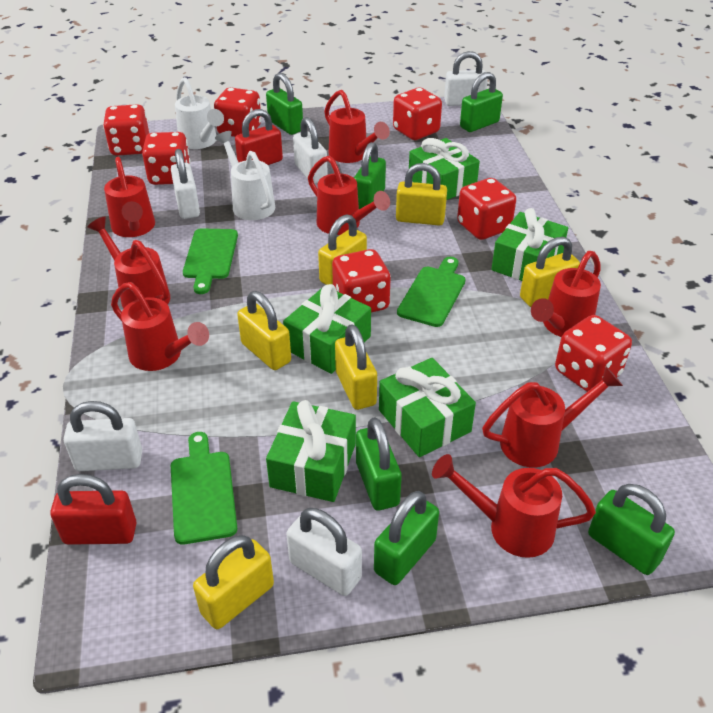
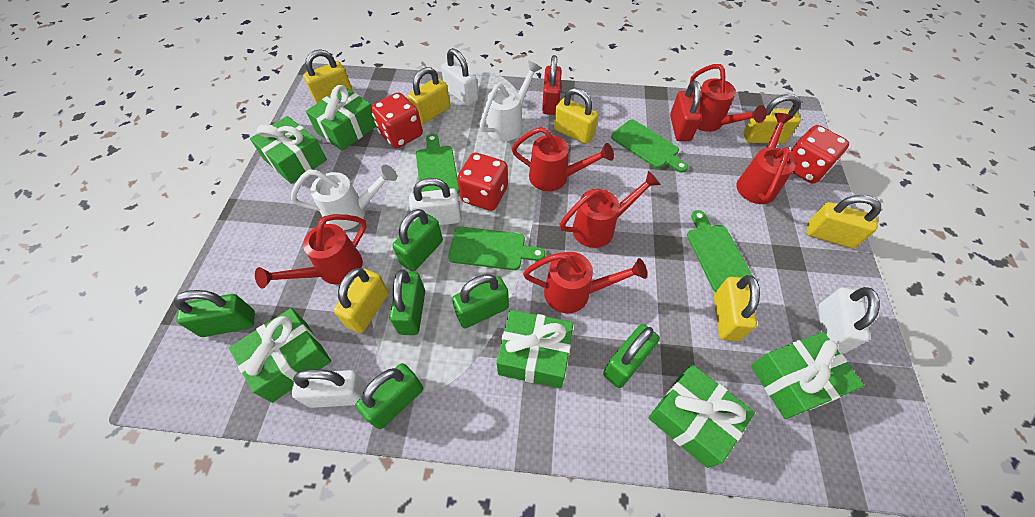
green cutting board: [171,432,237,545] [183,228,238,294] [397,257,466,327] = 3 -> [416,134,459,194] [448,227,545,270] [611,119,688,173] [687,210,752,292] = 4
green gift: [266,400,356,502] [283,284,371,374] [379,358,476,457] [409,138,480,200] [491,208,568,281] = 5 -> [229,308,331,403] [250,116,327,184] [306,85,376,151] [496,310,574,388] [648,364,755,468] [751,332,864,419] = 6
red dice: [103,104,149,156] [142,132,191,185] [214,87,261,137] [332,249,391,313] [393,87,442,140] [457,178,516,240] [555,315,632,392] = 7 -> [371,92,423,148] [457,153,508,211] [789,125,849,184] = 3
red watering can: [87,216,170,309] [104,157,155,237] [111,282,209,371] [308,156,390,235] [324,90,390,163] [432,454,596,558] [482,366,623,467] [531,251,601,337] = 8 -> [255,214,367,289] [512,127,614,191] [523,252,647,313] [560,171,661,248] [690,64,767,132] [737,113,795,204] = 6
white padlock: [64,401,142,471] [171,149,200,219] [287,508,362,596] [293,117,328,184] [444,51,488,106] = 5 -> [292,369,367,408] [409,178,461,225] [441,48,478,106] [818,287,880,354] = 4
yellow padlock: [193,535,274,629] [237,291,291,370] [318,214,367,285] [335,324,377,410] [396,163,447,225] [520,237,580,307] = 6 -> [303,49,352,103] [334,268,389,333] [407,67,450,125] [554,88,598,144] [714,275,760,341] [743,94,801,144] [807,195,881,249] = 7

